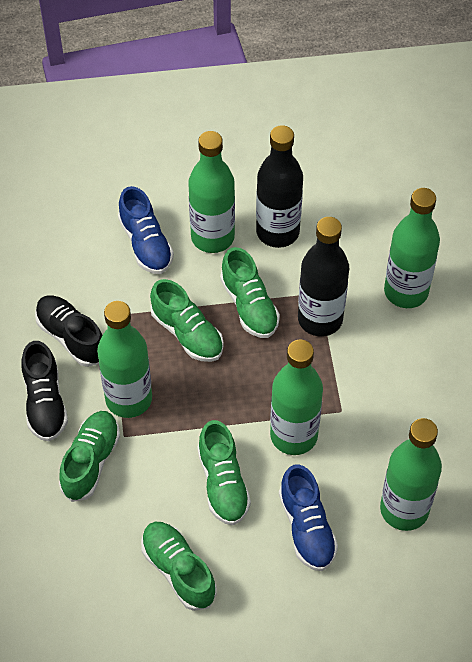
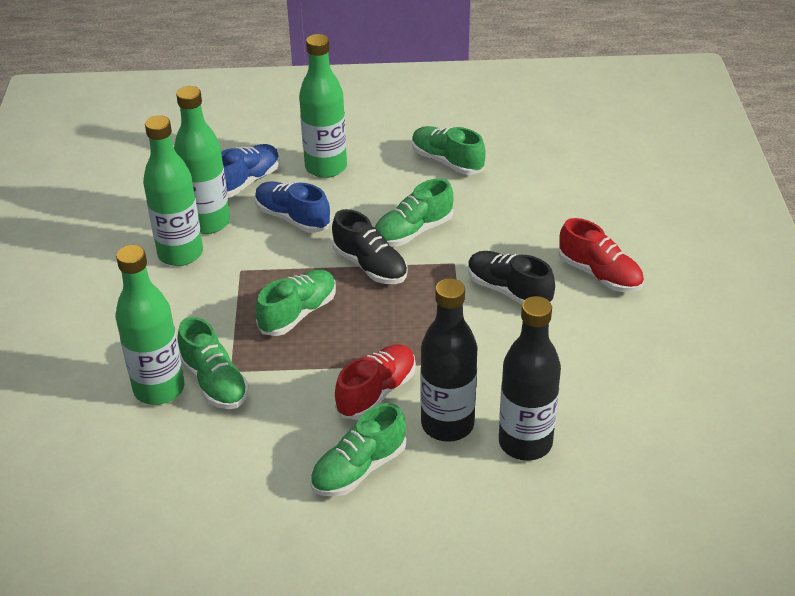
green bottle: [97,301,152,418] [188,131,235,253] [270,340,323,455] [380,418,442,531] [384,188,440,308] = 5 -> [116,245,185,405] [143,115,203,266] [174,86,230,234] [299,34,347,178] = 4
red shoe: none = 0 -> [335,344,416,420] [559,218,644,292] = 2

